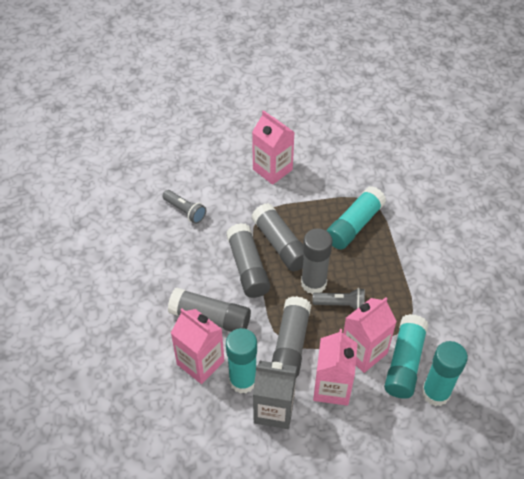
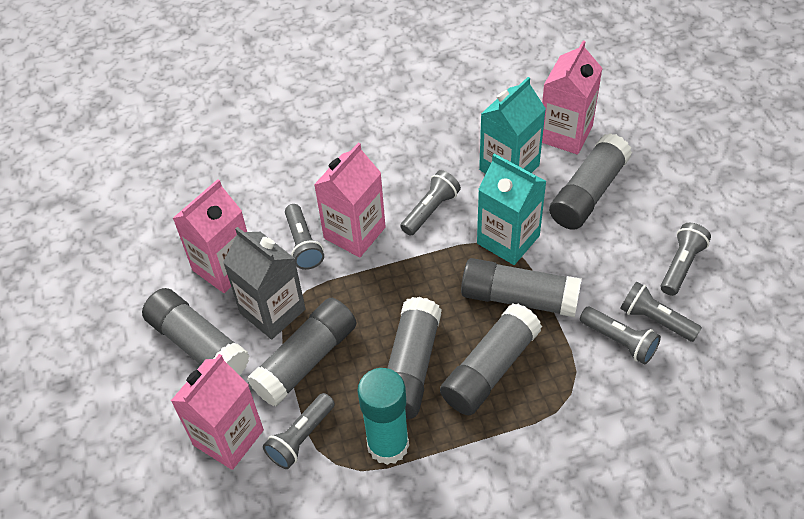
grey flashlight: [162,190,206,224] [313,288,365,309] = 2 -> [263,393,335,469] [285,204,324,270] [400,170,461,236] [580,307,661,364] [620,281,702,342] [661,223,711,296] = 6
grey glue stick: [168,288,251,332] [226,223,270,298] [252,203,304,272] [272,296,311,378] [301,228,333,294] = 5 -> [142,288,249,375] [247,298,357,407] [388,297,442,419] [440,303,542,415] [461,258,582,317] [549,133,632,230] = 6
turquoise carton: none = 0 -> [477,153,547,265] [479,77,546,174] = 2
turquoise glue stick: [226,328,257,394] [326,186,386,250] [384,314,428,399] [422,341,468,406] = 4 -> [358,368,409,465] = 1

